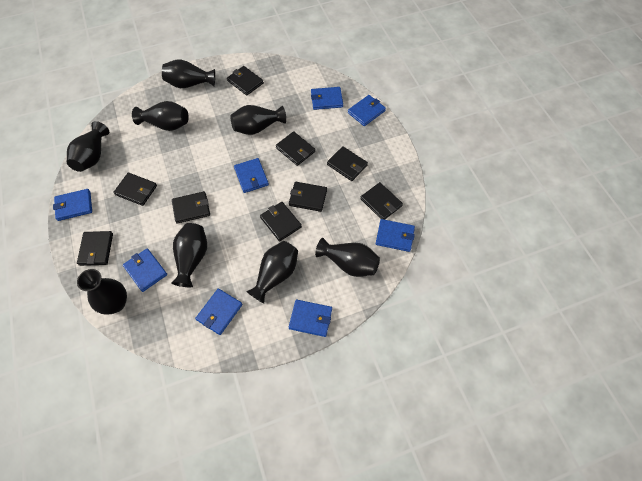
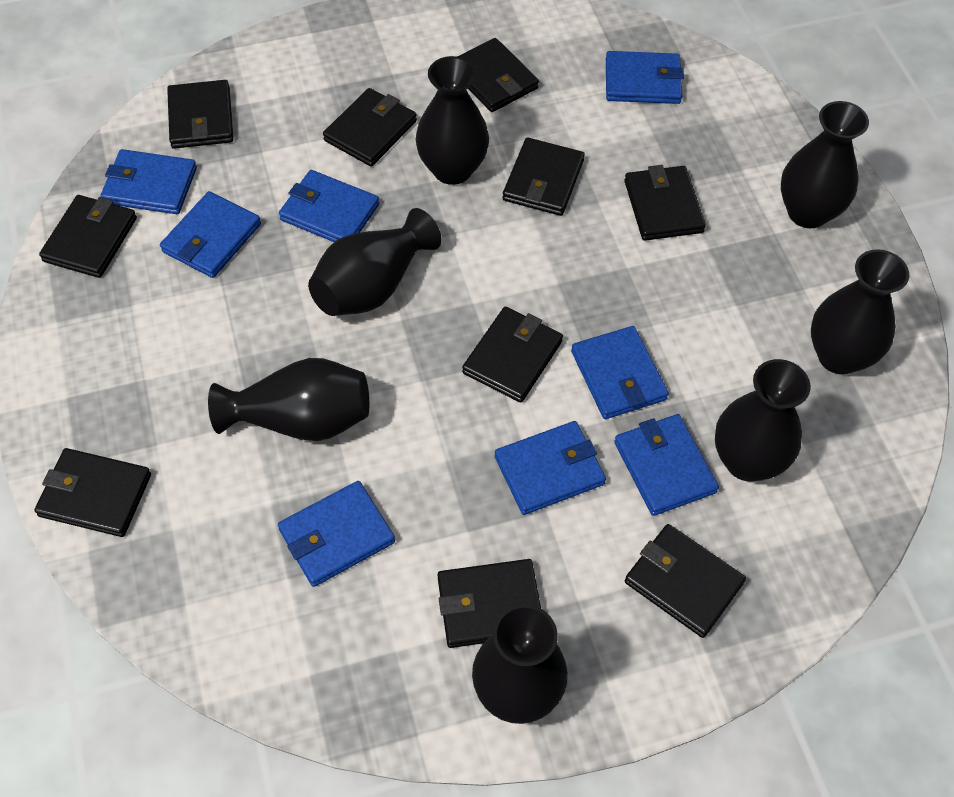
black vase: [67,121,109,172] [77,269,127,315] [132,101,189,131] [162,60,215,88] [171,223,207,287] [230,105,286,135] [246,241,298,304] [315,238,380,277] = 8 -> [208,358,369,441] [308,208,441,316] [415,56,489,185] [472,604,568,724] [715,359,811,481] [781,101,869,228] [811,249,909,375] = 7
black wallet: [77,231,113,266] [113,173,157,206] [172,191,210,224] [227,66,264,95] [260,202,302,241] [276,131,315,166] [289,182,327,212] [327,146,368,181] [360,182,403,220] = 9 -> [34,448,151,537] [39,195,137,278] [167,80,233,149] [323,88,417,167] [438,559,541,648] [457,38,539,112] [462,307,563,403] [503,137,585,216] [624,165,706,241] [625,524,746,638] = 10

